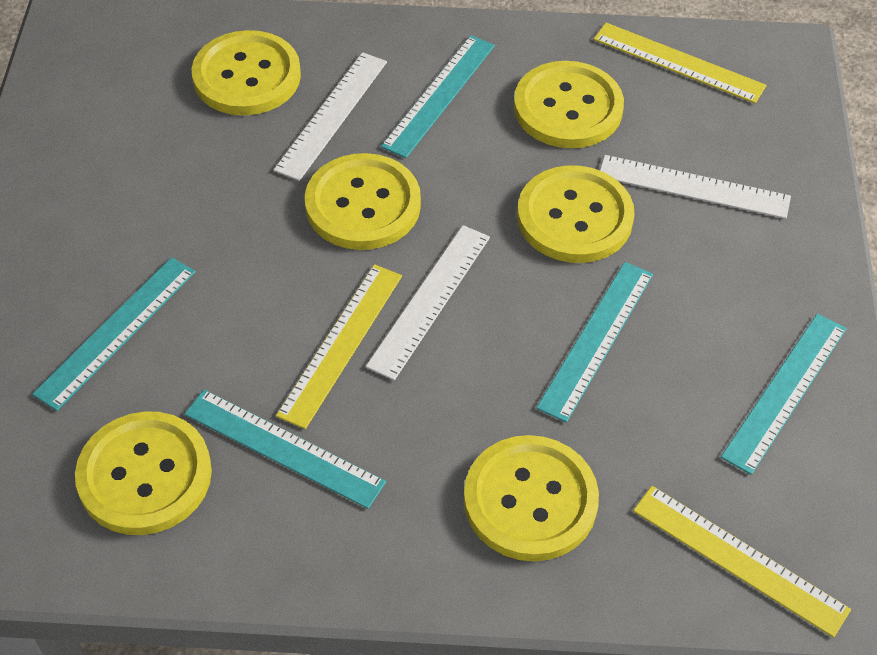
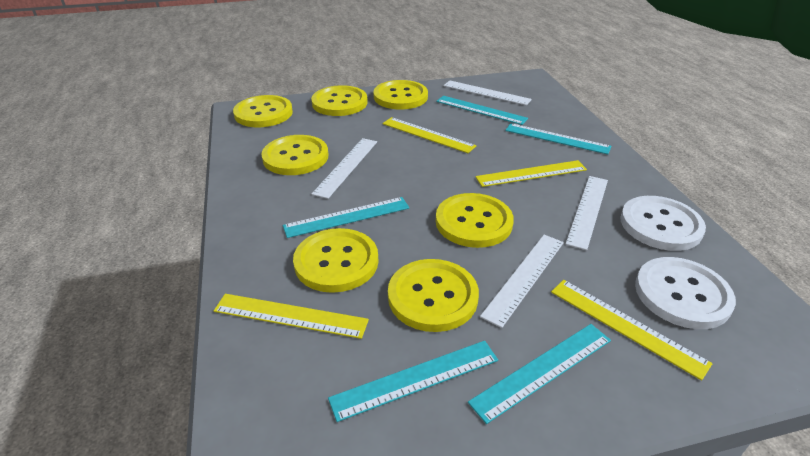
white button: none = 0 -> [620,196,706,251] [635,257,736,329] = 2
white ruler: [274,52,387,181] [366,225,490,380] [600,155,791,219] = 3 -> [311,138,377,199] [444,80,532,106] [480,235,564,328] [565,176,608,250] = 4
yellow button: [75,411,212,535] [192,30,301,115] [305,153,421,250] [464,435,599,561] [514,61,624,148] [517,165,635,263] = 6 -> [233,95,293,127] [261,135,329,175] [293,228,379,293] [311,85,368,116] [373,80,428,109] [388,259,479,332] [436,193,514,248] = 7
yellow ruler: [276,264,402,429] [594,23,767,103] [633,486,851,638] = 3 -> [214,294,369,339] [382,117,476,153] [475,160,587,187] [551,280,713,381] = 4

